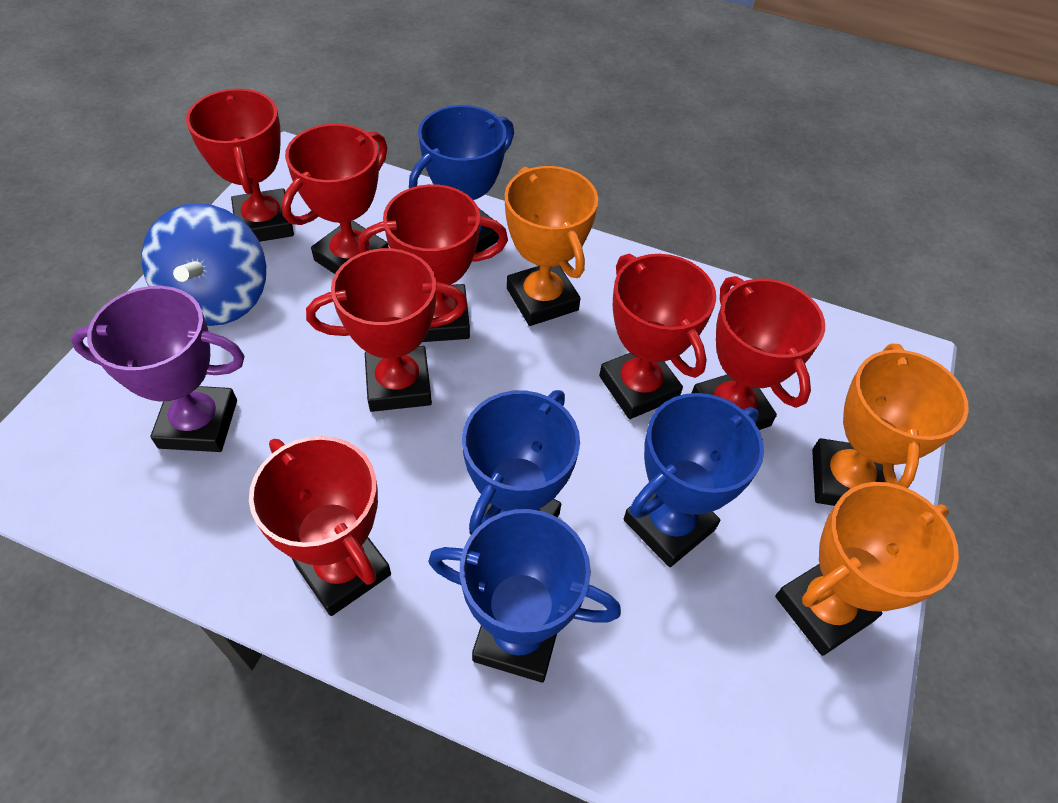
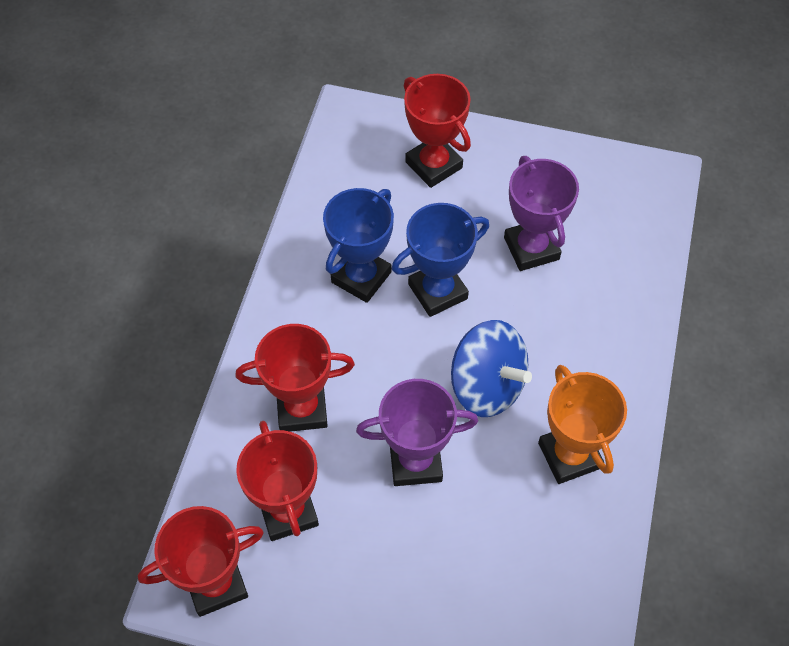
blue trophy: [409,105,514,253] [428,509,621,682] [462,390,580,535] [624,393,764,567] = 4 -> [323,188,394,303] [392,203,489,317] = 2
orange trophy: [505,166,598,326] [775,482,959,656] [812,344,969,506] = 3 -> [538,365,627,484] = 1
purple trophy: [71,286,245,452] = 1 -> [356,379,478,486] [504,156,579,271] = 2
red trophy: [186,88,294,242] [249,436,391,616] [282,124,389,274] [306,248,467,412] [358,184,508,342] [599,254,716,419] [692,276,825,430] = 7 -> [138,506,264,617] [236,324,355,432] [236,421,319,541] [404,74,471,188] = 4

